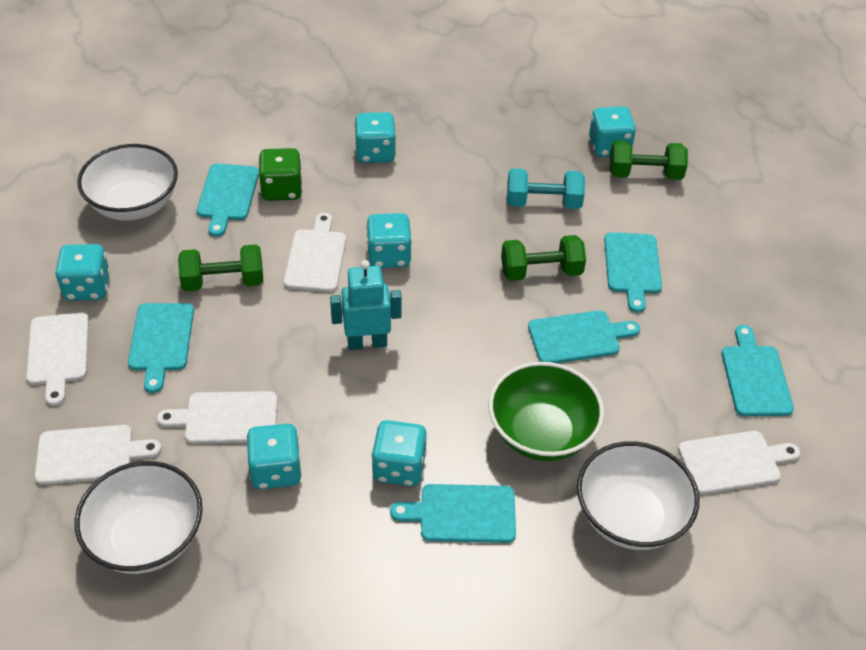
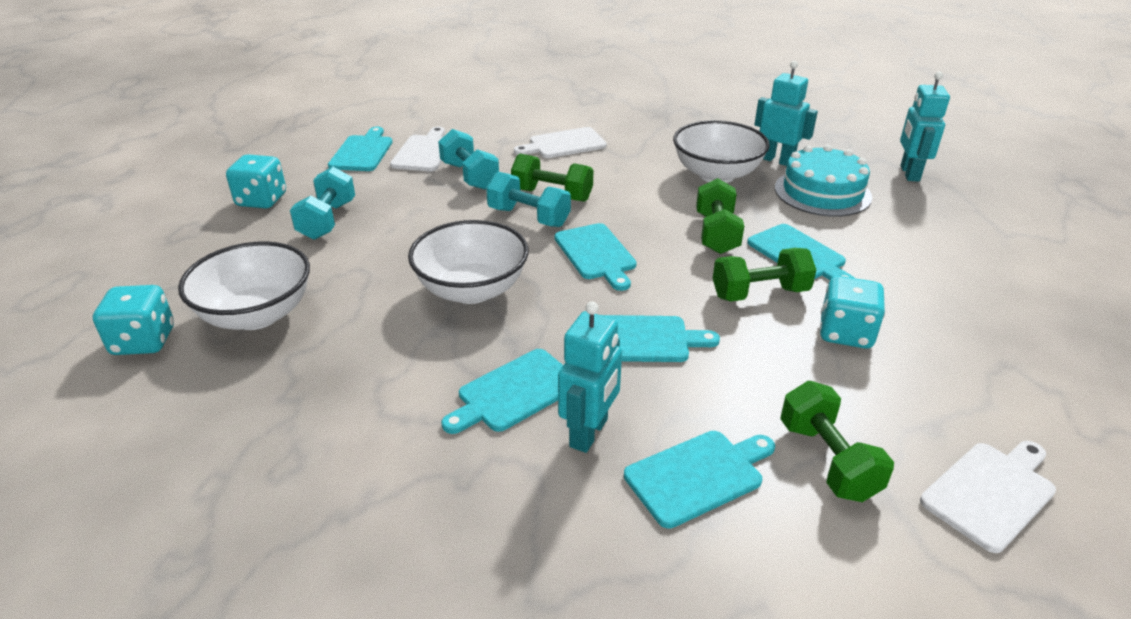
green bowl: [489,362,604,461] = 1 -> none = 0
green dice: [258,148,303,201] = 1 -> none = 0
green dumbbell: [178,245,263,291] [501,235,586,281] [610,141,688,180] = 3 -> [511,154,593,202] [696,178,744,254] [713,248,816,302] [780,381,894,502] = 4
turquoise cake: none = 0 -> [775,145,872,217] = 1
turquoise dice: [55,244,110,301] [246,424,302,489] [354,112,396,163] [366,213,412,268] [371,420,427,486] [589,106,636,157] = 6 -> [93,285,174,355] [226,154,286,208] [820,276,886,348] = 3
turquoise dumbbell: [507,169,585,209] = 1 -> [290,167,355,240] [438,129,499,190] [486,172,571,227] = 3
turquoise robot: [330,260,402,350] = 1 -> [558,301,622,453] [754,61,818,166] [900,72,950,182] = 3
white cutting board: [26,313,89,406] [35,425,162,485] [157,391,277,444] [284,213,346,292] [678,431,800,494] = 5 -> [390,127,445,171] [514,127,607,158] [920,441,1056,553] = 3

